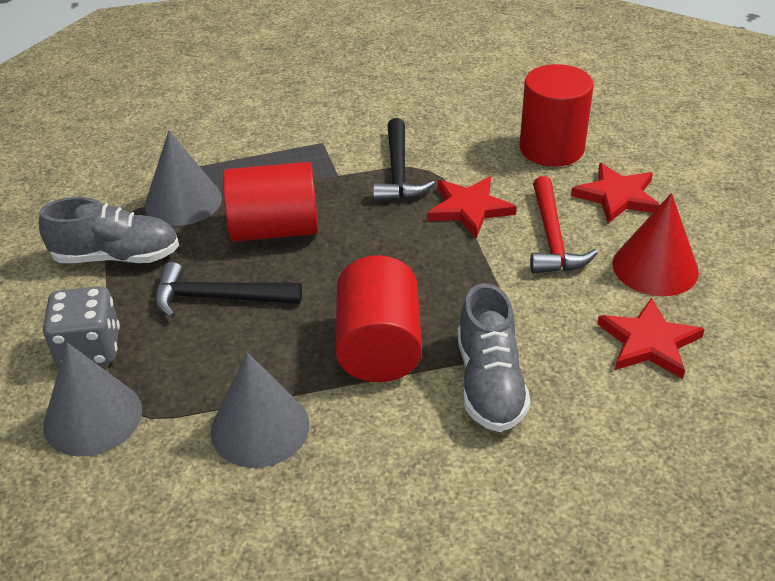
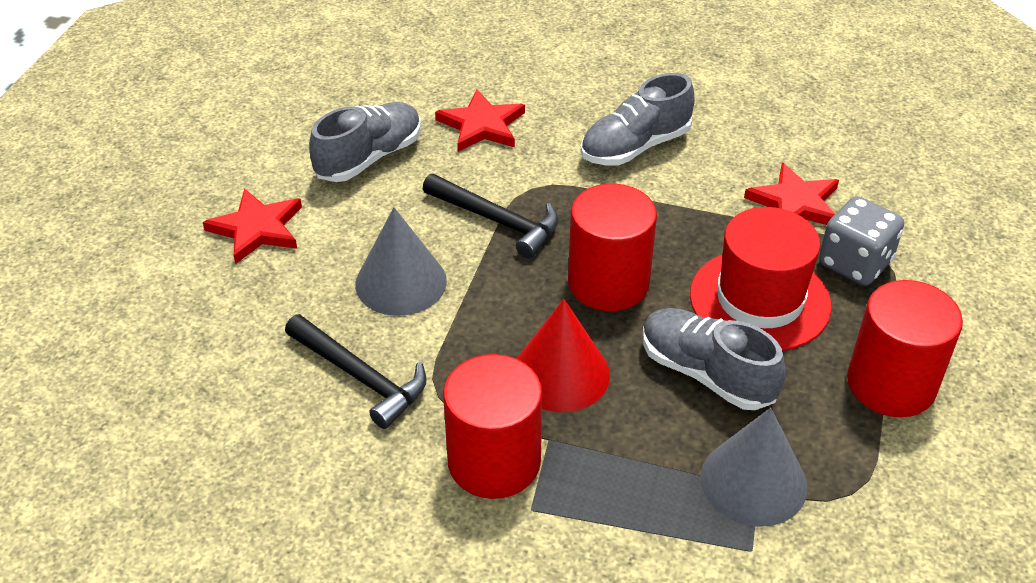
grey cone: [43,342,142,456] [145,130,222,226] [211,352,309,468] = 3 -> [355,207,447,316] [701,408,807,527] = 2
grey shoe: [39,197,179,263] [458,283,530,432] = 2 -> [309,102,421,182] [581,73,695,165] [643,308,786,410] = 3
red hammer: [530,176,597,274] = 1 -> none = 0
red hat: none = 0 -> [690,207,832,351] = 1

